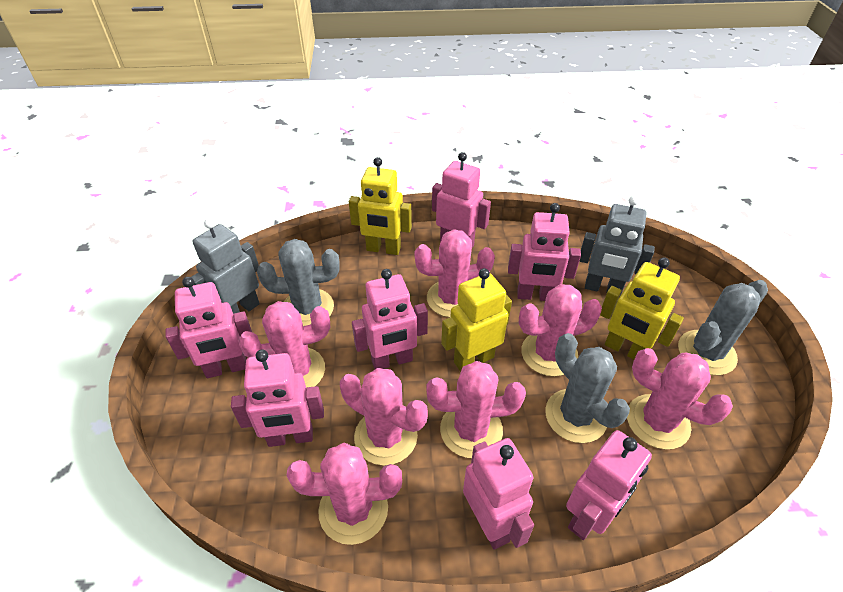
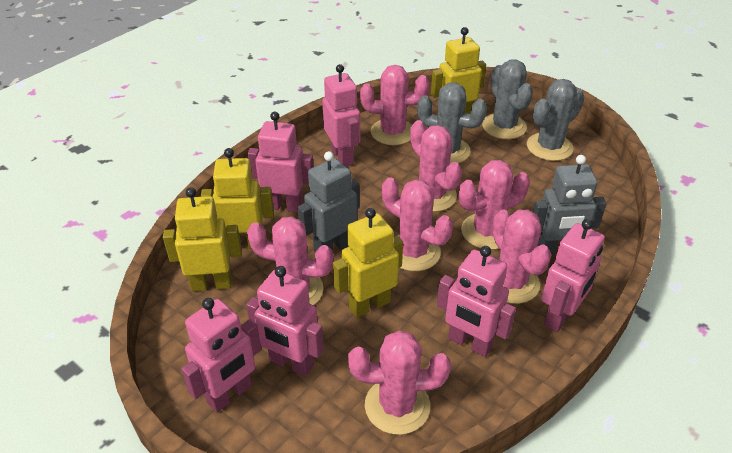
pink robot: [166,277,252,378] [231,349,324,447] [352,269,428,369] [432,152,491,248] [463,438,534,550] [508,203,581,301] [566,430,652,540] = 7 -> [181,298,261,413] [246,266,324,377] [247,112,313,212] [322,64,360,166] [437,246,516,357] [541,219,605,332] = 6
yellow robot: [349,157,412,255] [441,268,512,372] [600,258,684,360] = 3 -> [163,187,242,291] [201,148,274,249] [333,208,403,317] [431,27,486,114] = 4

